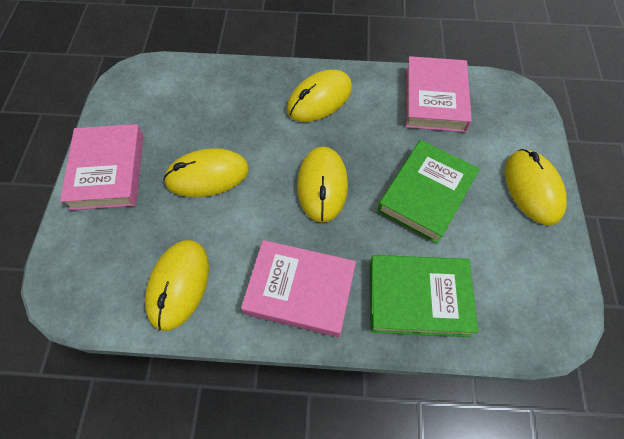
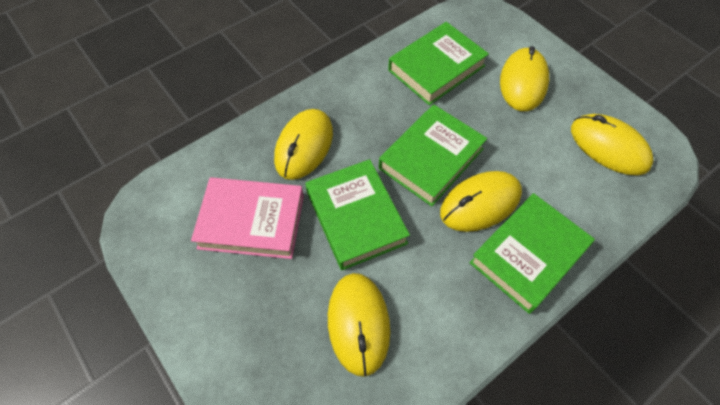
green book: [370,255,478,337] [377,140,480,244] = 2 -> [305,159,410,270] [379,104,487,207] [388,22,489,105] [469,193,595,314] = 4
pink book: [60,124,144,210] [241,240,356,337] [406,56,472,132] = 3 -> [191,177,304,259] = 1

